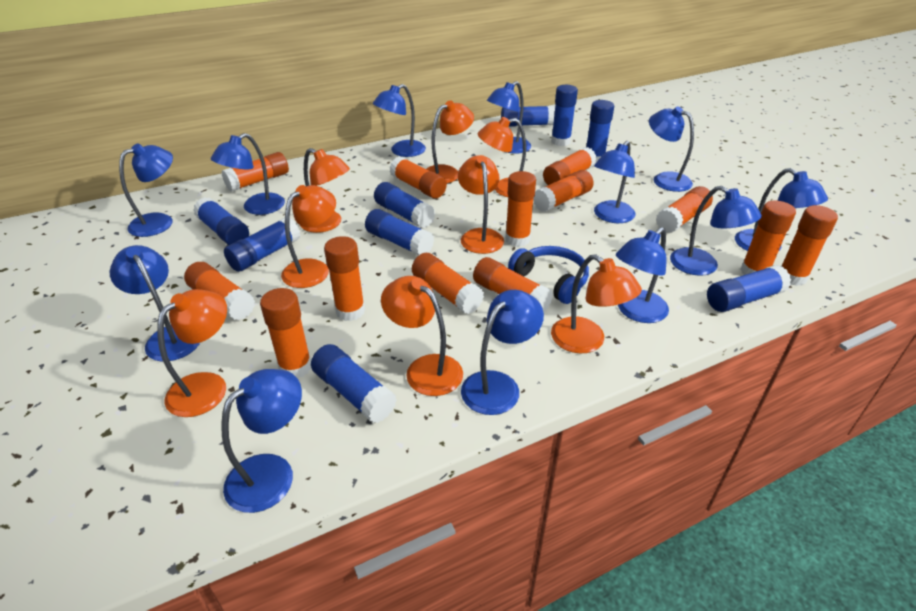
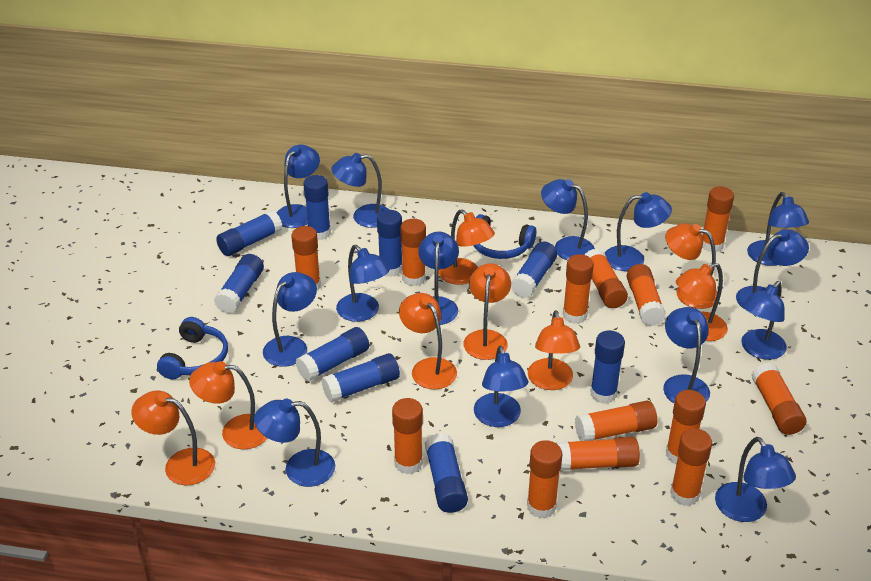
blue headphones: [508,246,589,304] = 1 -> [157,317,228,380] [473,214,537,259] = 2
blue lamp: [110,245,200,362] [119,144,173,237] [211,133,285,215] [221,369,302,513] [373,84,426,157] [461,290,544,415] [487,81,531,154] [594,141,636,223] [616,227,669,323] [649,106,694,192] [670,186,762,276] [735,168,828,252] = 12 -> [254,399,335,487] [263,272,317,367] [276,145,320,228] [331,153,389,228] [336,245,390,322] [418,232,459,325] [474,346,528,427] [541,179,595,260] [604,192,672,271] [663,307,710,403] [715,437,796,522] [736,229,809,309] [741,281,787,360] [747,192,809,266] = 14

